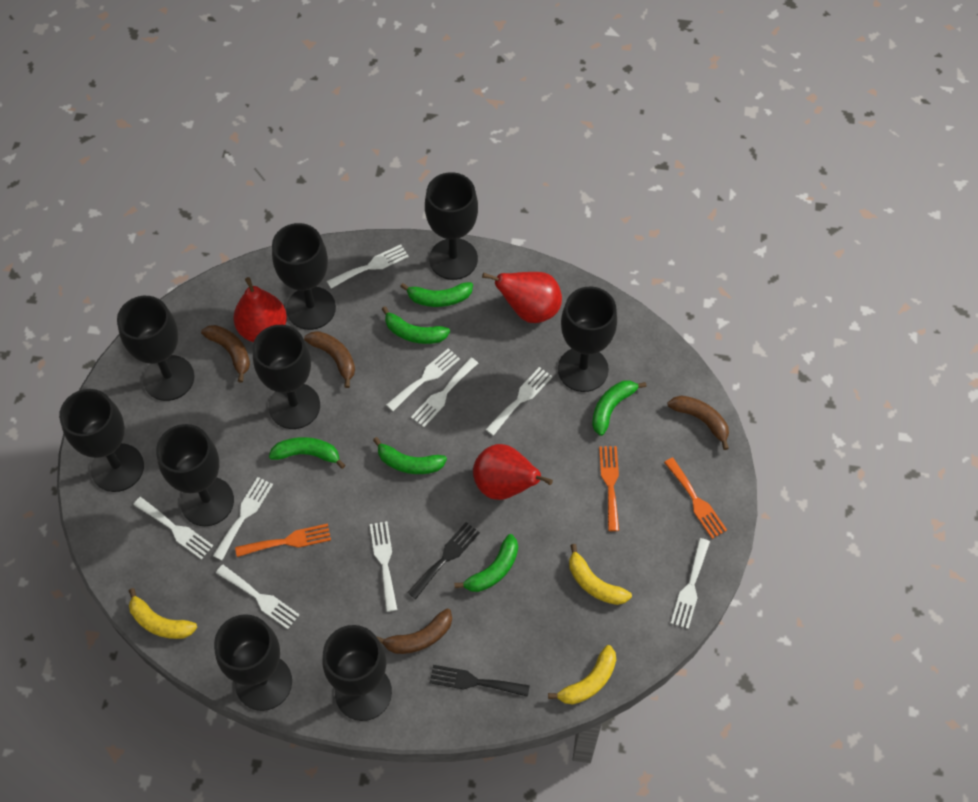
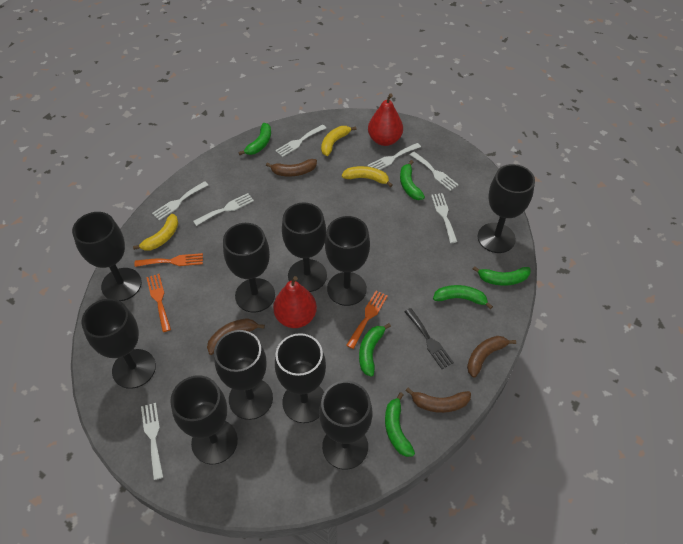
black fork: [407,522,480,599] [430,665,530,697] = 2 -> [405,308,454,369] = 1
black goblet: [59,389,144,492] [117,296,194,401] [156,424,234,526] [214,614,292,711] [253,325,320,429] [272,223,336,330] [322,625,392,721] [425,172,478,280] [558,286,617,392] = 9 -> [72,212,142,301] [81,299,156,389] [170,375,238,464] [214,330,273,420] [223,223,275,313] [275,333,326,423] [282,202,327,292] [319,381,372,470] [325,216,370,306] [478,164,535,253] = 10
red pear: [233,277,287,342] [473,444,553,500] [482,272,562,323] = 3 -> [273,276,317,328] [368,93,403,146] = 2
white fork: [133,497,213,560] [213,477,273,560] [216,565,299,629] [327,245,409,289] [370,521,397,612] [386,348,460,411] [411,358,478,427] [485,367,553,436] [671,538,710,629] = 9 -> [141,403,163,480] [152,181,208,220] [193,193,254,226] [275,124,326,157] [367,143,421,170] [410,152,458,191] [431,193,457,243] = 7

